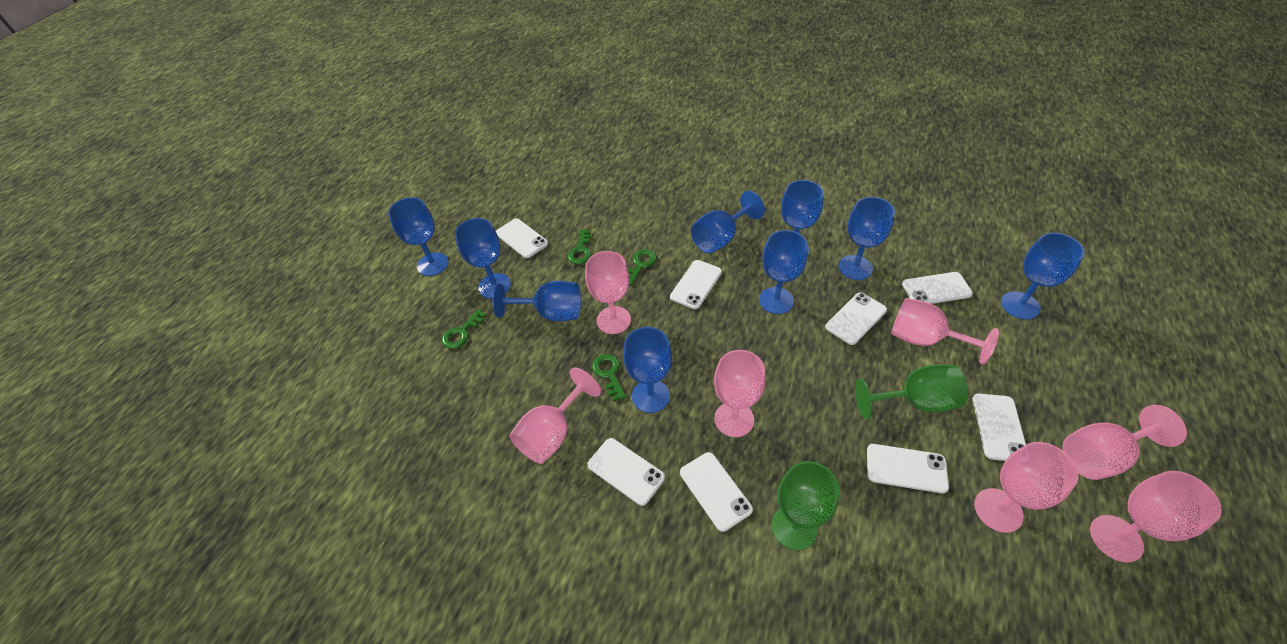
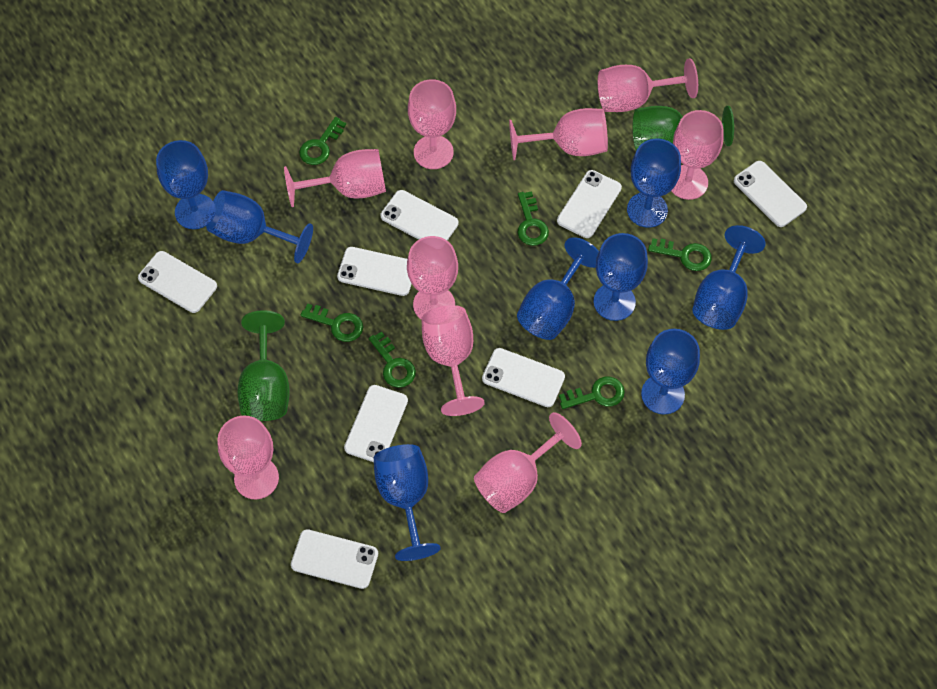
blue goblet: [388,197,449,276] [455,218,511,299] [492,281,581,321] [623,327,672,413] [691,191,765,254] [759,230,808,314] [781,180,824,256] [838,197,895,280] [1001,233,1085,320] = 9 -> [156,140,213,229] [206,190,313,263] [374,444,441,561] [517,237,599,340] [594,233,648,321] [627,139,681,228] [641,329,700,415] [692,225,766,330] = 8
green key: [442,309,486,349] [567,229,591,264] [592,354,626,401] [628,249,657,285] = 4 -> [299,117,346,165] [301,304,363,342] [369,331,416,388] [518,191,549,246] [559,377,625,409] [648,238,712,271] = 6
pink goblet: [509,368,601,464] [585,251,631,334] [714,350,766,437] [891,298,999,365] [974,442,1079,533] [1063,405,1187,480] [1090,471,1222,562] = 7 -> [217,415,279,499] [284,149,386,207] [407,236,458,319] [408,79,456,169] [421,305,485,416] [474,412,582,513] [509,108,608,160] [598,58,698,112] [671,110,724,200] = 9

